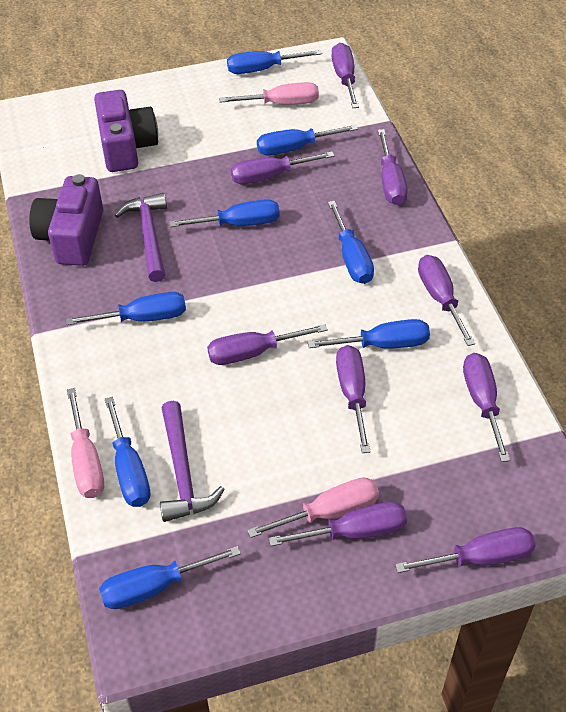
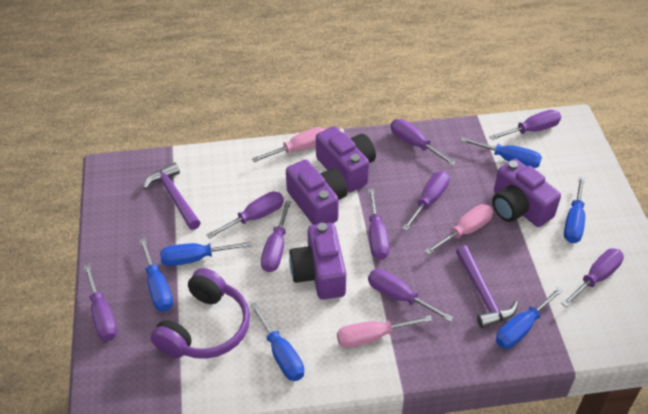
blue screwdriver: [66,292,186,325] [99,546,241,609] [105,397,150,507] [169,199,280,227] [227,50,322,74] [257,125,358,156] [308,319,430,349] [328,201,374,284] = 8 -> [139,238,173,312] [160,241,252,266] [250,303,304,381] [460,137,542,168] [496,287,564,349] [564,176,585,243] = 6
purple camera: [29,174,103,266] [94,90,158,172] = 2 -> [286,159,348,225] [289,223,346,300] [316,126,376,192] [492,159,561,227] = 4
purple headphones: none = 0 -> [151,268,250,359] = 1

